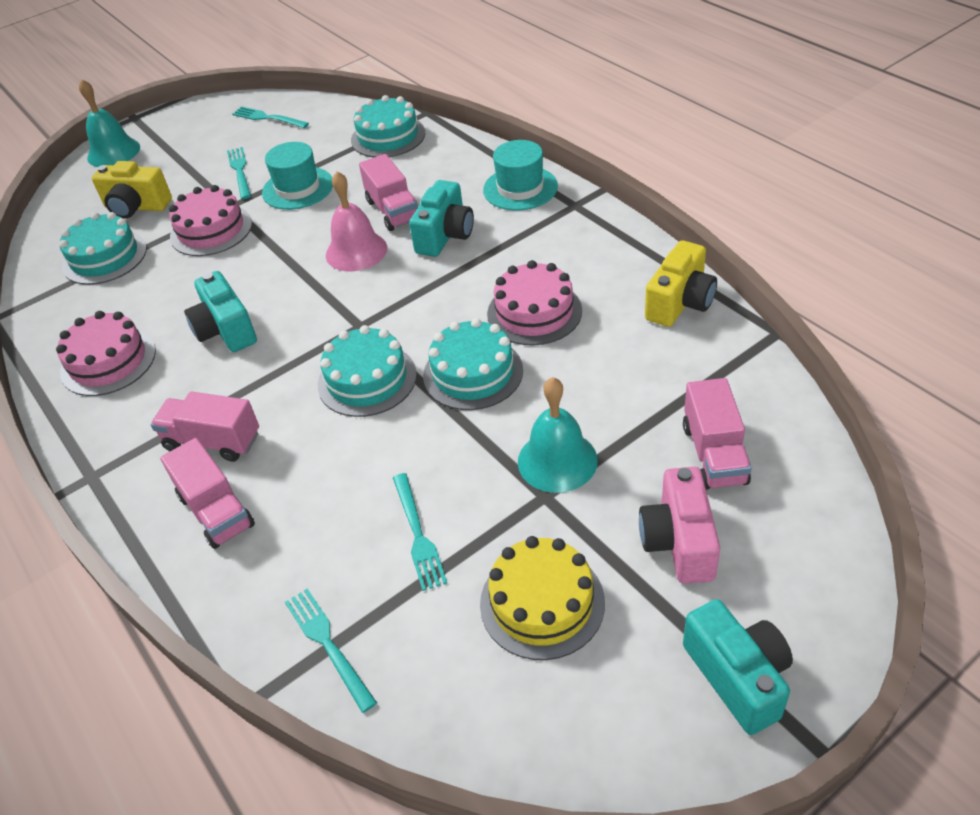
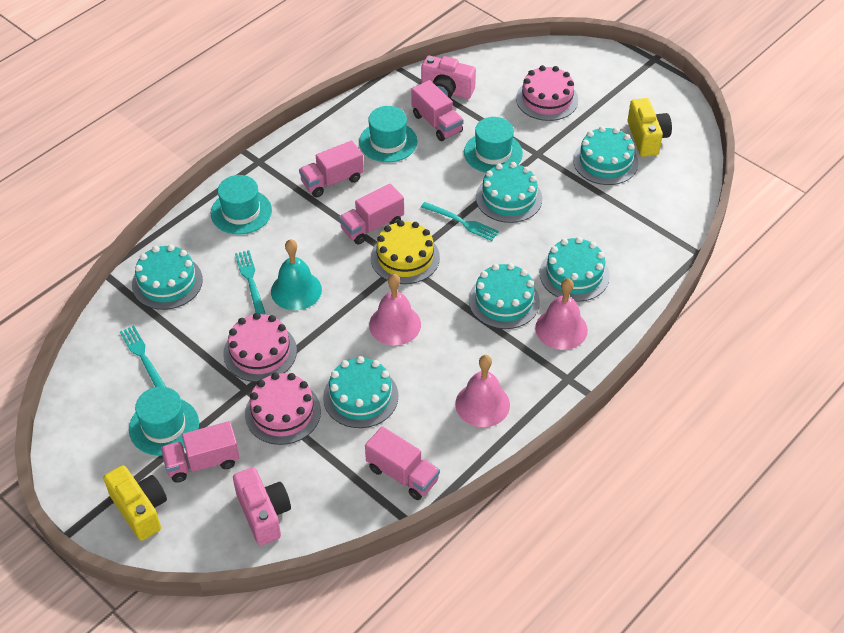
pink bell: [326,171,387,272] = 1 -> [369,274,421,345] [455,355,510,427] [535,278,588,350] = 3
pink camera: [639,467,720,584] = 1 -> [233,467,291,546] [421,56,476,99] = 2
pink truck: [151,391,259,462] [160,438,255,549] [359,154,418,231] [683,378,752,490] = 4 -> [161,421,240,483] [299,141,364,197] [339,184,404,245] [365,426,440,500] [411,80,464,141] = 5
turquoise bell: [79,79,140,167] [518,377,598,493] = 2 -> [271,239,322,310] = 1
turquoise cake: [59,212,147,285] [318,325,417,417] [351,95,426,157] [423,318,523,410] = 4 -> [132,244,203,310] [323,356,398,428] [469,263,540,329] [476,162,542,223] [540,237,610,302] [573,126,638,185] = 6
turquoise camera: [184,271,257,352] [409,180,474,257] [683,599,793,735] = 3 -> none = 0
turquoise fork: [227,147,251,199] [232,106,309,128] [285,589,377,713] [393,473,447,591] = 4 -> [120,326,166,387] [235,250,266,315] [421,202,499,241] = 3
turquoise hat: [262,142,333,210] [483,140,558,210] = 2 -> [129,386,199,456] [211,175,272,235] [359,106,417,162] [464,117,523,173] = 4

